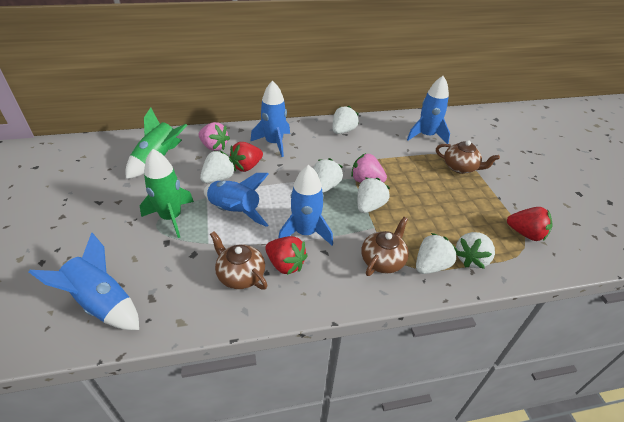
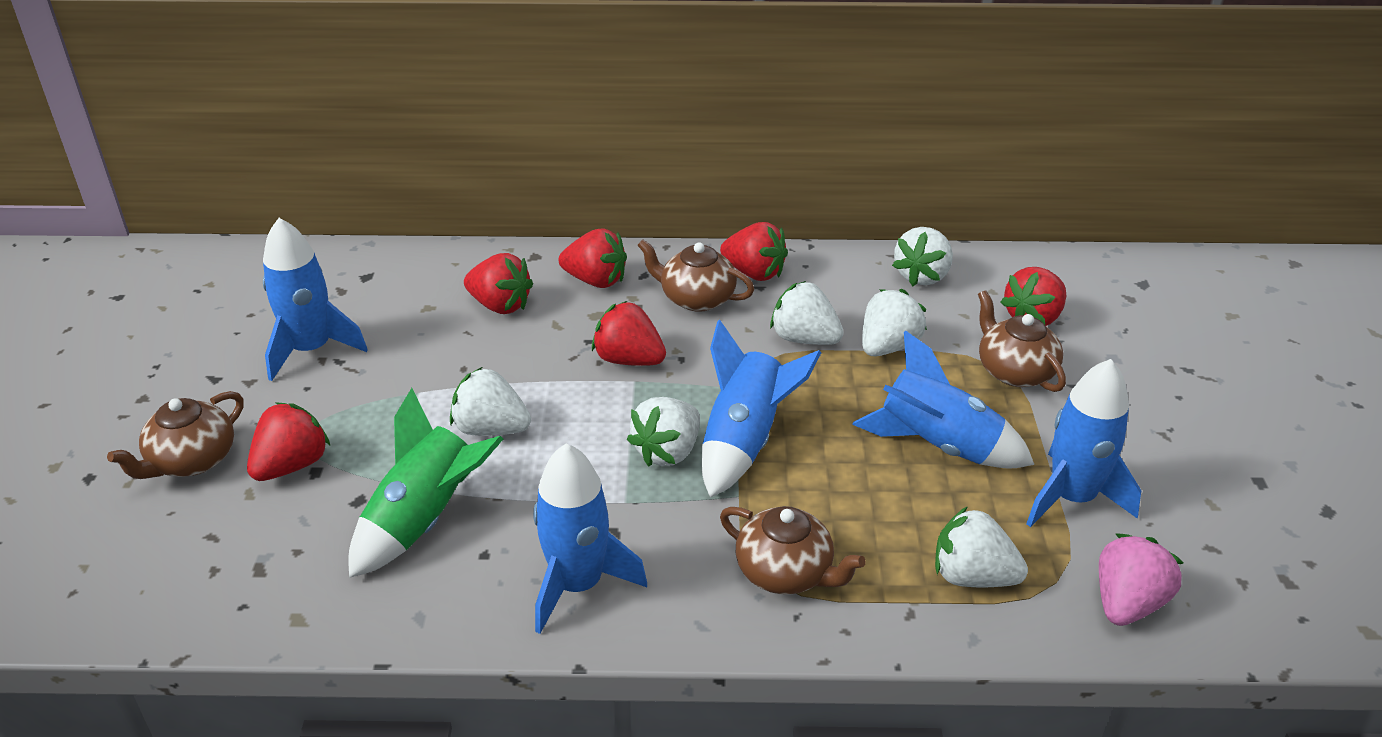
brown teapot: [210,232,267,289] [361,217,409,276] [436,141,500,174] = 3 -> [107,391,244,479] [637,239,754,312] [720,506,866,595] [978,290,1066,392] = 4
green rocket: [125,107,187,179] [140,149,194,238] = 2 -> [348,388,503,578] = 1
pink strawberry: [199,122,230,151] [351,153,387,183] = 2 -> [1099,533,1183,626] = 1
red strawberry: [229,142,263,172] [265,236,308,275] [507,207,553,241] = 3 -> [247,402,330,481] [464,253,533,314] [558,228,627,288] [592,301,666,366] [720,222,788,281] [1001,267,1066,326] = 6

